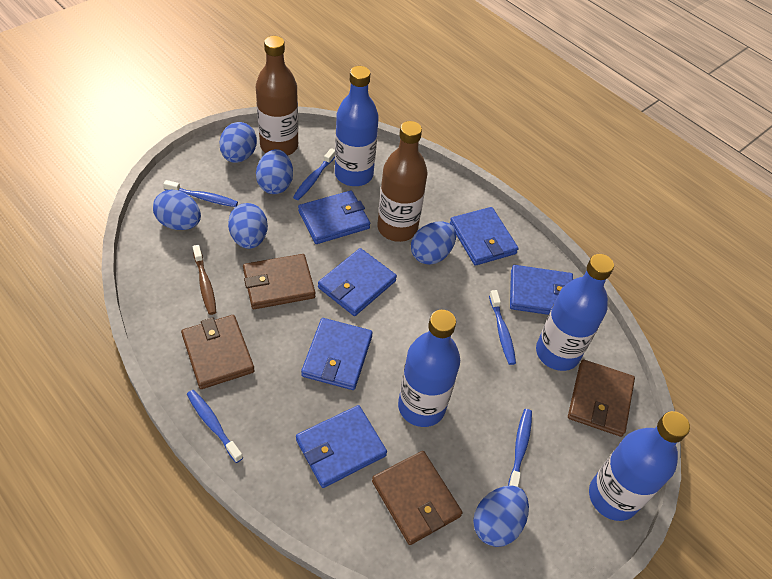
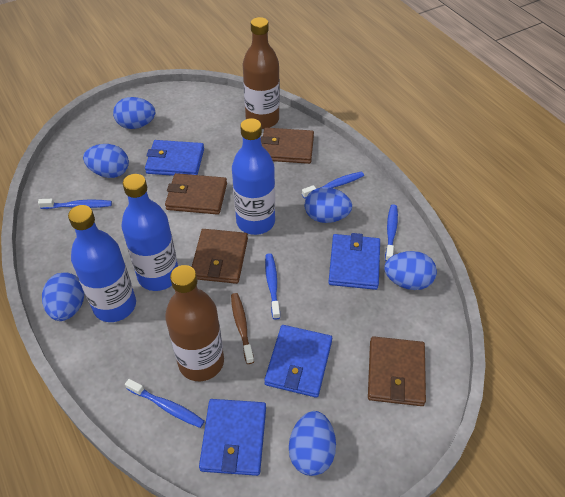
blue bottle: [335,66,379,186] [398,310,460,427] [536,254,614,371] [589,411,690,521] = 4 -> [68,205,136,322] [121,174,178,291] [232,118,275,235] = 3
blue wallet: [296,405,387,488] [298,191,370,244] [301,318,373,390] [318,248,397,316] [450,207,518,266] [510,265,573,315] = 6 -> [145,140,204,176] [199,399,266,476] [264,325,332,398] [328,233,380,290] = 4

